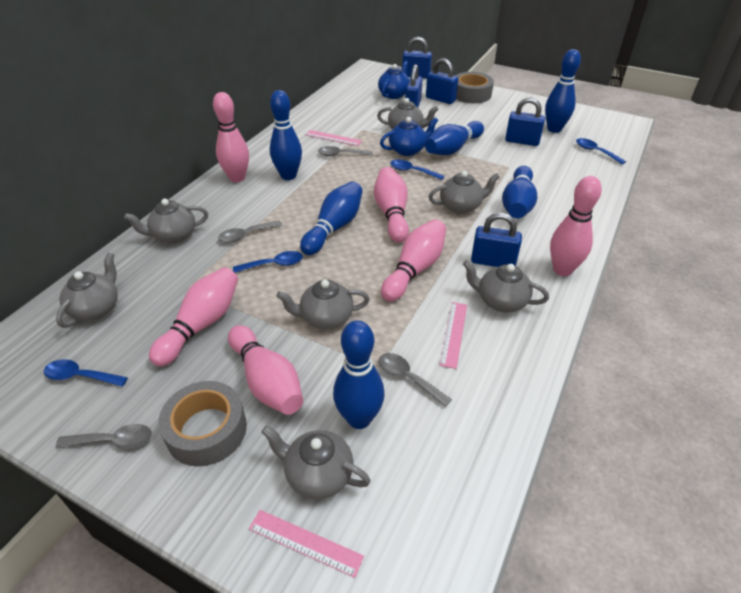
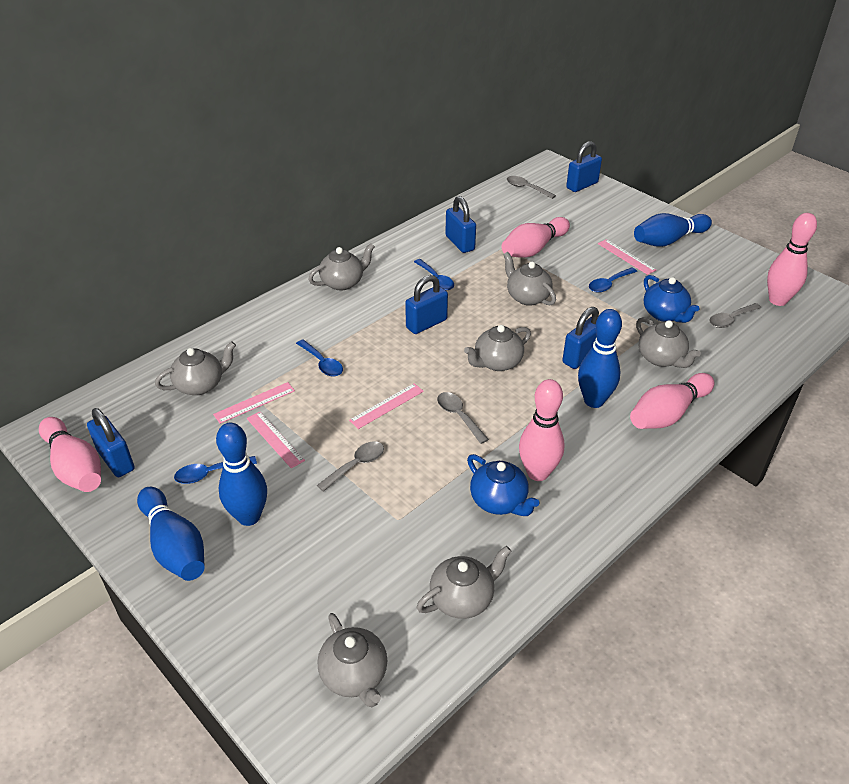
blue bowling pin: [270,90,302,180] [300,182,363,255] [333,321,385,429] [425,121,484,155] [502,166,537,218] [545,49,581,133] = 6 -> [137,487,205,581] [216,423,267,526] [578,309,622,408] [634,213,712,247] = 4
grey tape: [158,381,247,467] [455,72,494,103] = 2 -> none = 0
pink bowling pin: [149,267,238,367] [213,92,249,182] [228,325,303,415] [374,167,409,243] [381,219,446,302] [550,176,602,276] = 6 -> [39,417,101,492] [502,217,570,258] [519,379,565,481] [630,373,714,429] [767,213,817,306] = 5
pink ruler: [249,510,364,578] [305,130,362,146] [440,302,467,369] = 3 -> [213,382,295,424] [247,412,305,468] [349,383,424,429] [598,239,656,275] = 4

